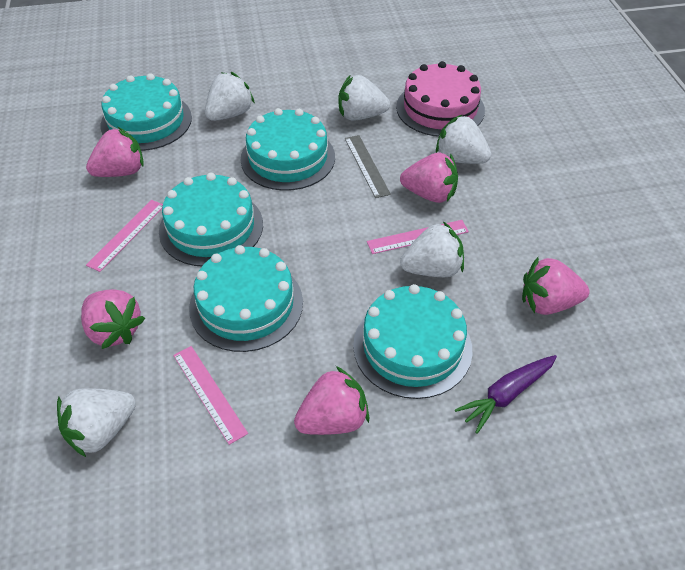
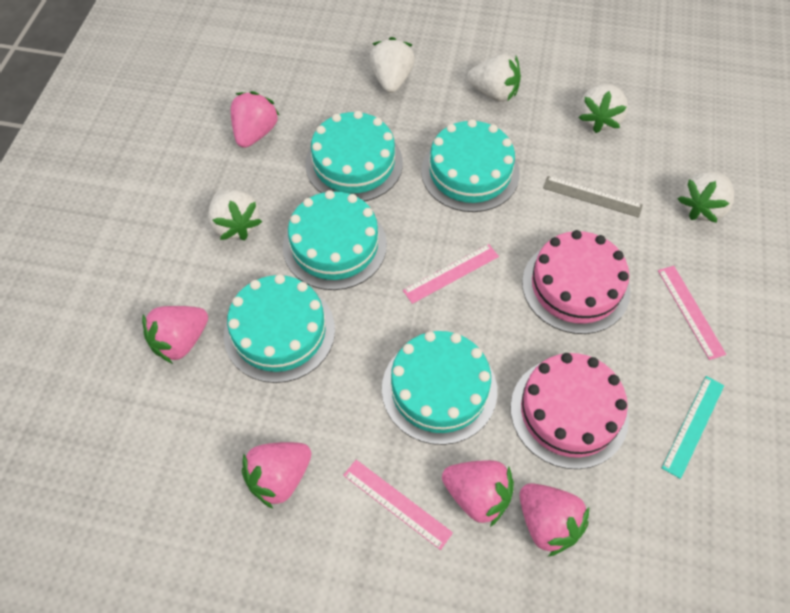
pink cake: [396,61,485,137] = 1 -> [511,353,629,469] [522,230,631,334] = 2
purple carrot: [455,355,557,433] = 1 -> none = 0
turquoise ruler: none = 0 -> [662,376,724,479] = 1

